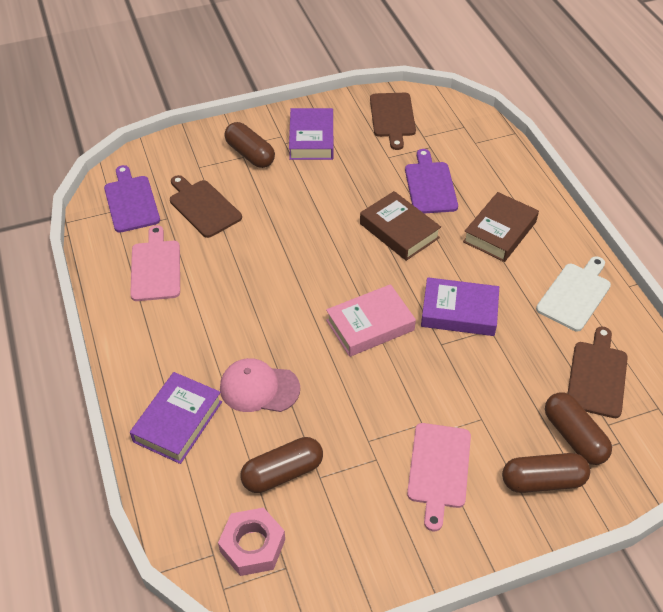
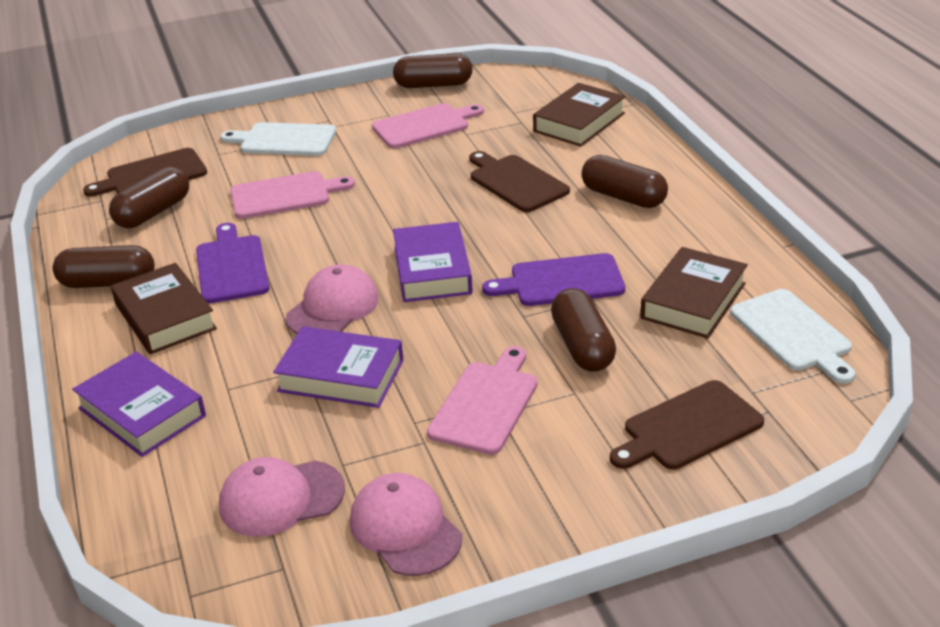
brown book: [360,191,441,261] [463,192,539,262] = 2 -> [111,263,217,354] [533,83,626,147] [640,247,748,338] = 3
brown capsule: [224,122,275,168] [240,437,323,493] [502,453,590,493] [545,392,612,465] = 4 -> [53,245,155,288] [109,167,189,228] [393,53,473,88] [551,288,616,372] [581,155,668,208] = 5
pink book: [326,284,416,357] = 1 -> none = 0
pink cap: [220,358,300,412] = 1 -> [219,457,345,537] [286,264,379,334] [350,473,462,576] = 3
pink cutting board: [130,225,180,301] [407,423,471,531] = 2 -> [230,171,355,219] [372,103,484,148] [427,346,538,455] = 3
pink nut: [218,508,285,576] = 1 -> none = 0
white cutting board: [536,256,611,331] = 1 -> [220,122,336,156] [730,289,855,384] = 2

